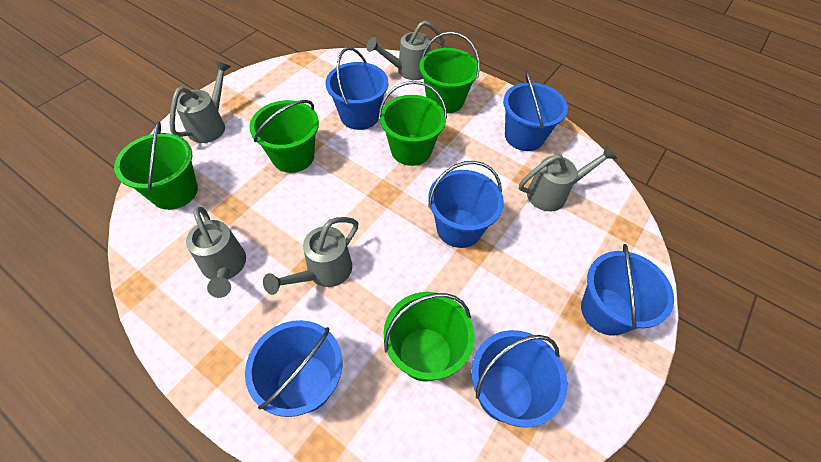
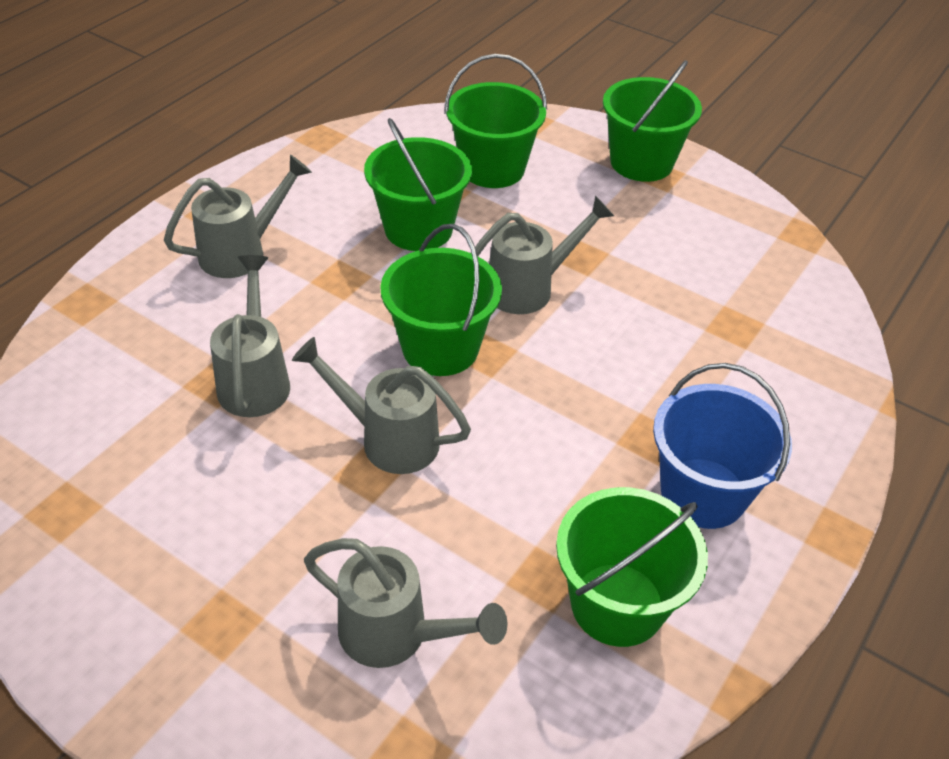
blue bucket: [245,320,342,417] [325,47,388,130] [428,161,504,248] [471,330,567,428] [503,71,568,151] [581,244,674,336] = 6 -> [653,363,792,529] = 1

